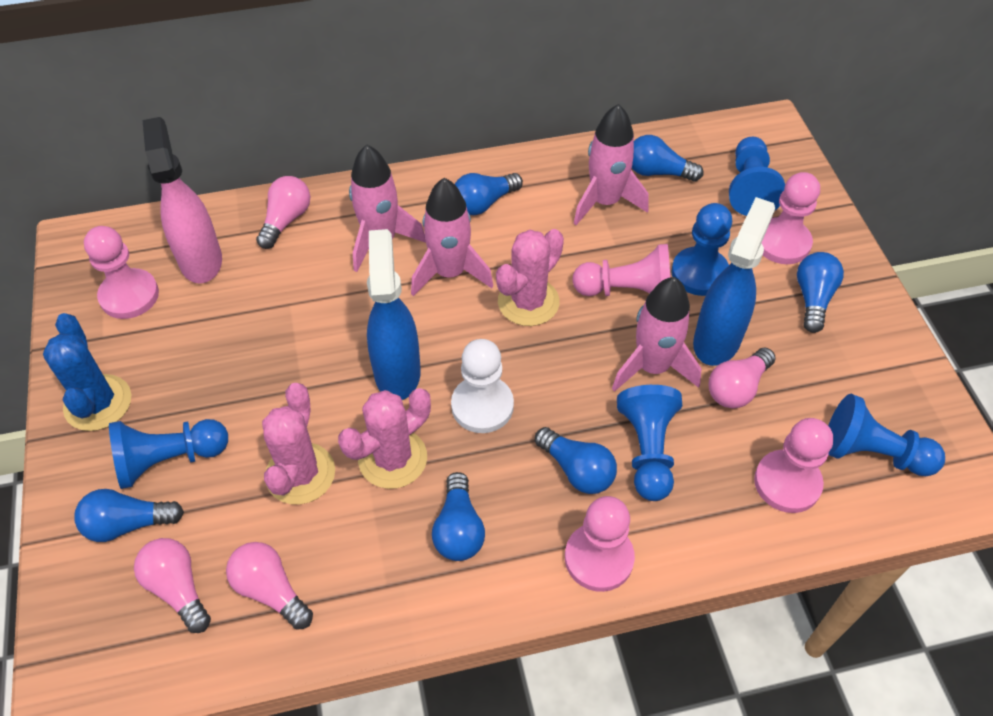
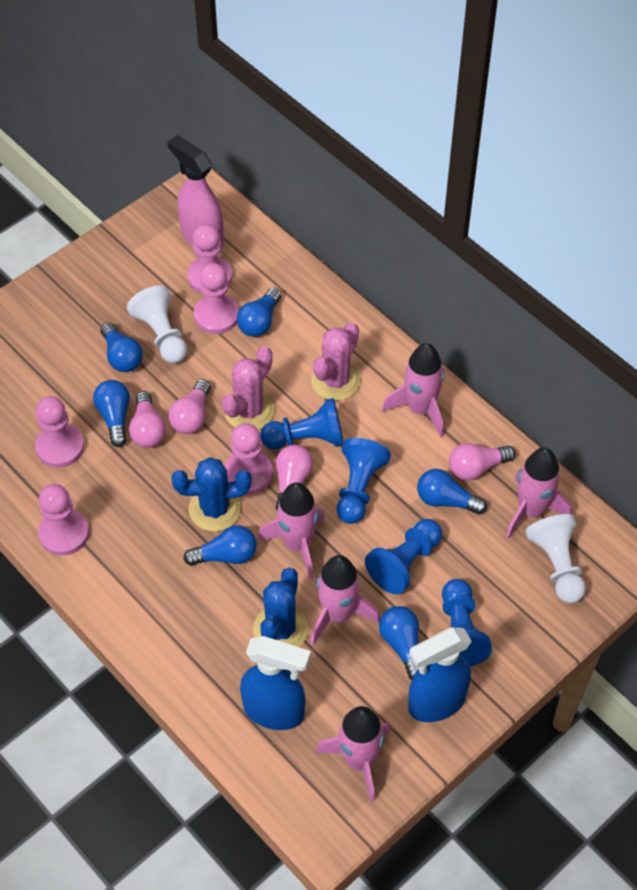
blue cactus: [43,313,131,431] = 1 -> [171,457,252,531] [253,568,309,647] = 2
blue pawn: [109,419,228,489] [617,385,682,501] [671,203,732,296] [729,137,785,216] [828,394,945,476] = 5 -> [261,398,344,450] [337,438,391,524] [365,519,442,594] [442,579,492,666] = 4
pink cactus: [262,383,335,505] [338,388,431,489] [496,229,564,326] = 3 -> [222,346,275,430] [311,322,361,401] = 2
pink rocket: [349,144,426,272] [411,178,493,296] [574,104,649,225] [612,277,701,392] = 4 -> [258,482,325,579] [310,555,380,646] [316,706,390,802] [382,343,444,437] [506,448,572,538] = 5
white pawn: [451,339,514,433] = 1 -> [127,285,187,363] [526,514,586,603] = 2

